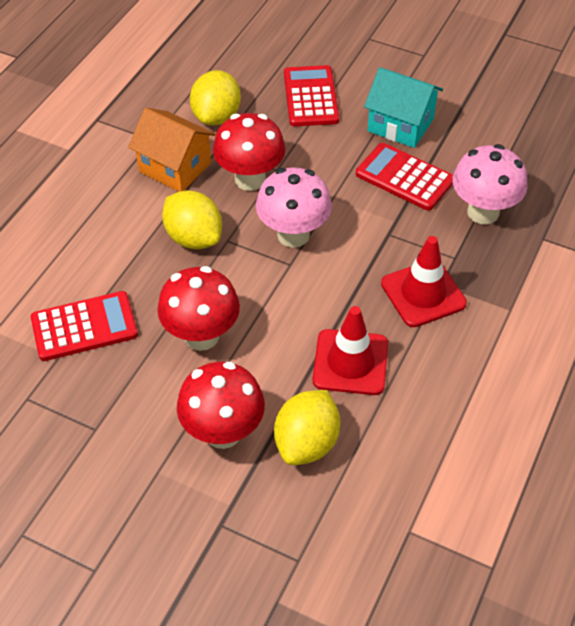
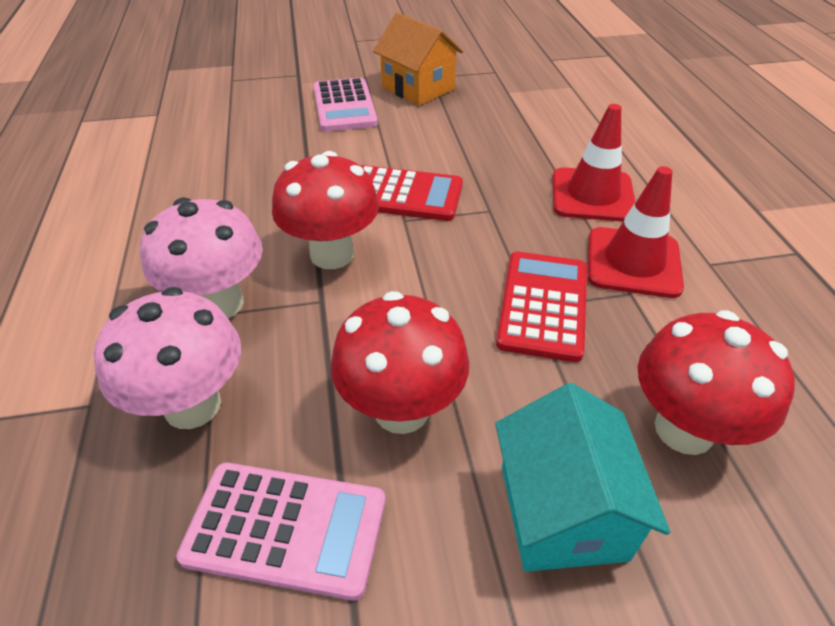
pink calculator: none = 0 -> [176,463,385,601] [313,78,378,132] = 2
red calculator: [31,291,138,361] [284,65,339,126] [356,143,453,210] = 3 -> [360,165,463,221] [496,252,587,362] = 2
yellow lemon: [162,190,222,249] [190,70,241,126] [274,390,340,465] = 3 -> none = 0

